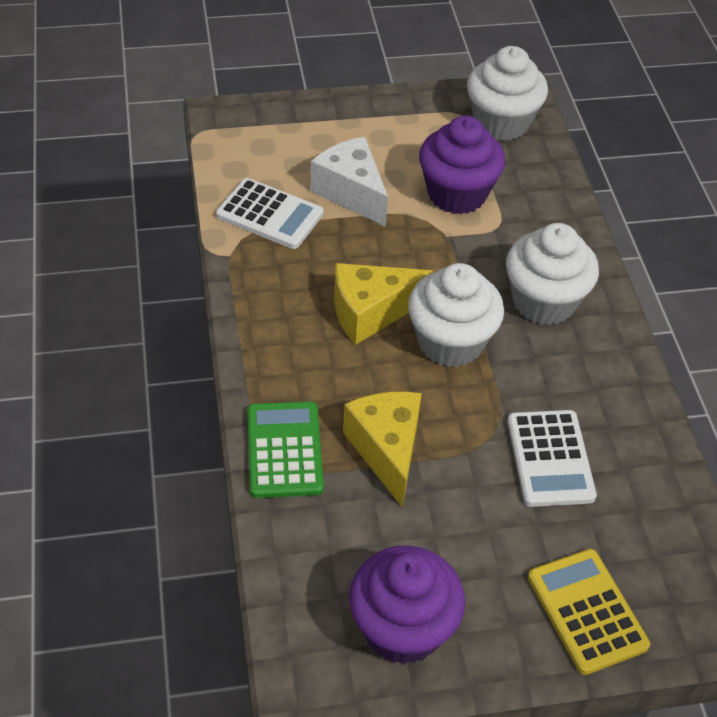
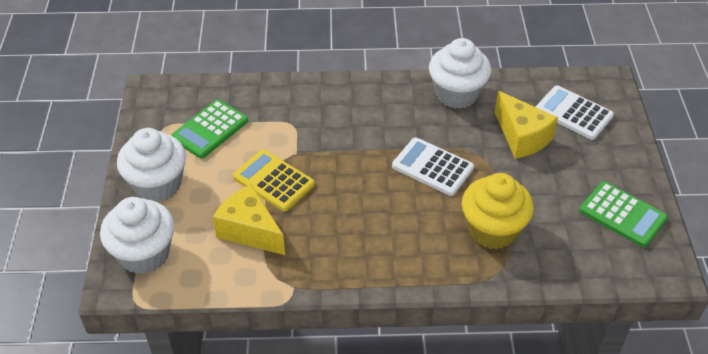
green calculator: [247,401,324,498] = 1 -> [171,100,248,158] [580,181,668,247] = 2
purple cupcake: [349,546,465,664] [419,116,505,214] = 2 -> none = 0
white cheese: [311,137,388,227] = 1 -> none = 0
yellow cupcake: none = 0 -> [462,173,534,249] = 1

